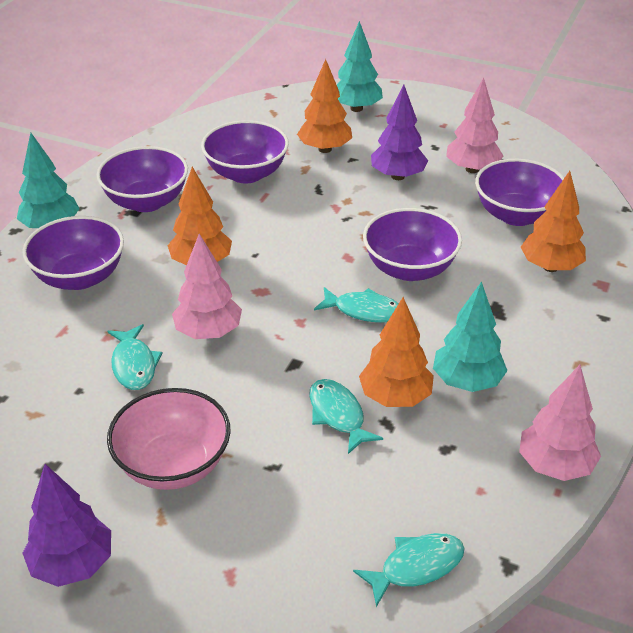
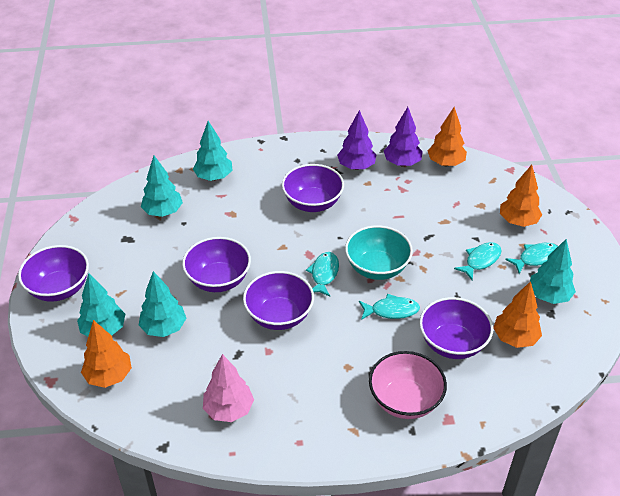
pink tree: [172,234,242,339] [446,78,503,173] [519,365,601,481] = 3 -> [203,354,254,422] = 1
turquoise bowl: none = 0 -> [345,225,413,280] = 1
turquoise tree: [17,133,80,228] [337,21,383,112] [433,281,507,392] = 3 -> [77,273,125,336] [139,271,186,337] [141,156,183,217] [193,121,233,181] [530,239,576,304] = 5

